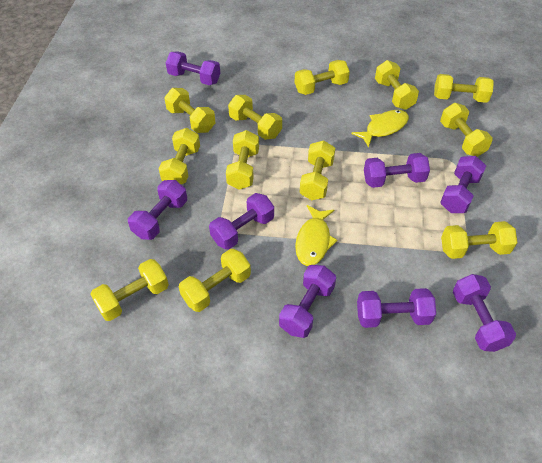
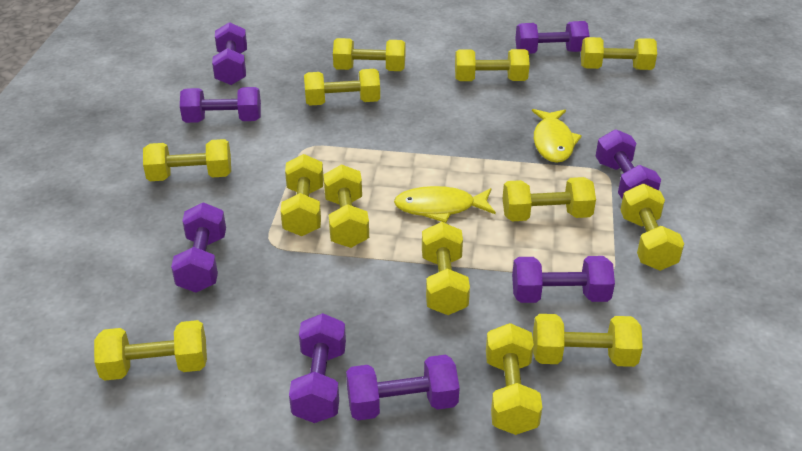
yellow dumbbell: [91,259,169,321] [159,128,200,184] [164,88,215,133] [179,249,251,312] [226,130,259,190] [228,95,282,140] [295,60,350,95] [300,140,335,200] [375,60,419,110] [434,74,494,103] [440,103,493,157] [441,221,518,259] = 12 -> [94,320,207,381] [143,139,231,181] [281,154,324,236] [304,69,380,106] [323,164,369,248] [333,38,405,71] [422,222,470,315] [455,49,530,81] [486,323,542,435] [502,177,596,221] [533,314,643,367] [581,37,657,70] [620,184,684,271] = 13

